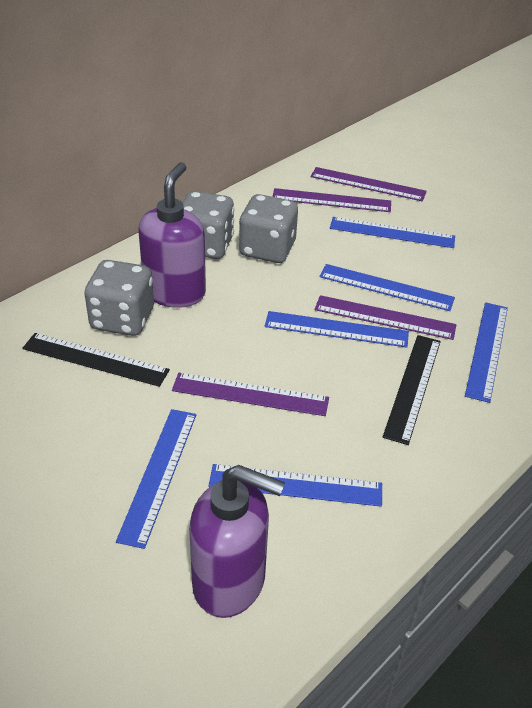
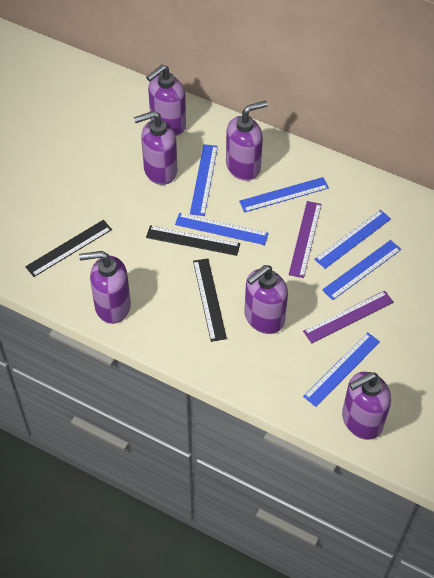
black ruler: [22,333,170,387] [383,335,441,445] = 2 -> [25,220,112,277] [146,225,240,256] [193,258,227,342] = 3
grey dice: [84,260,154,336] [182,191,234,259] [239,194,298,263] = 3 -> none = 0
purple ruler: [172,373,329,416] [272,188,391,212] [311,167,427,201] [315,295,456,340] = 4 -> [289,201,322,278] [303,290,393,343] = 2
purple soap dispenser: [138,162,206,308] [189,465,285,618] = 2 -> [79,251,131,324] [134,111,177,185] [146,65,186,136] [226,100,268,181] [244,265,288,334] [342,372,391,440] = 6

